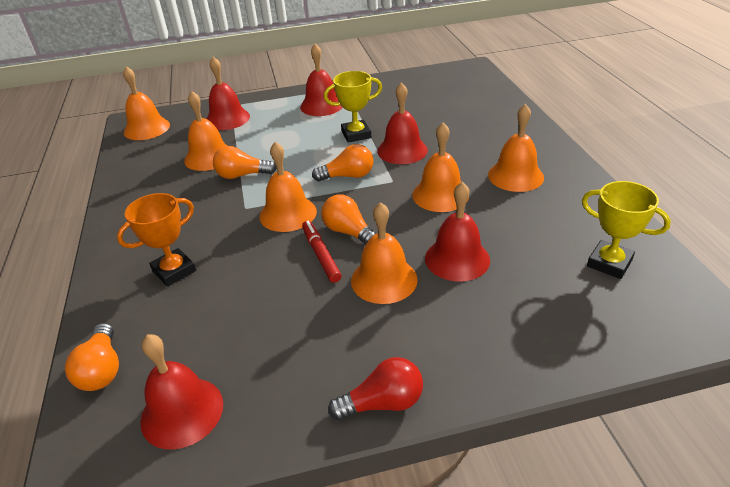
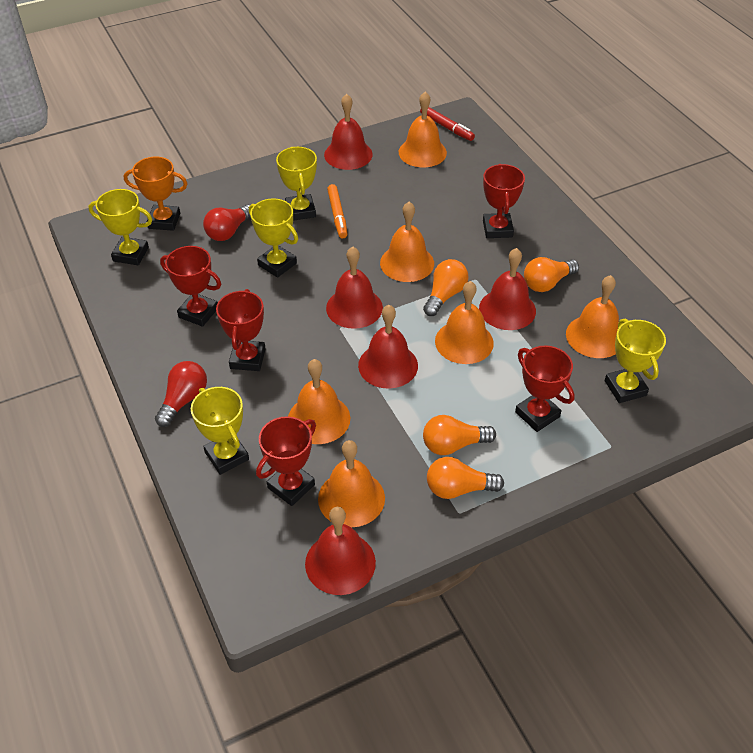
orange marker: none = 0 -> [327,184,347,238] = 1
red light bulb: [328,357,423,420] = 1 -> [155,361,207,427] [203,205,251,241] = 2
red trophy: none = 0 -> [160,246,221,327] [216,289,266,371] [256,416,316,506] [483,164,525,238] [515,345,575,432] = 5
yellow trophy: [324,71,382,143] [582,181,671,279] = 2 -> [88,189,152,265] [191,387,249,475] [249,199,298,278] [276,147,317,221] [605,319,666,403] = 5

